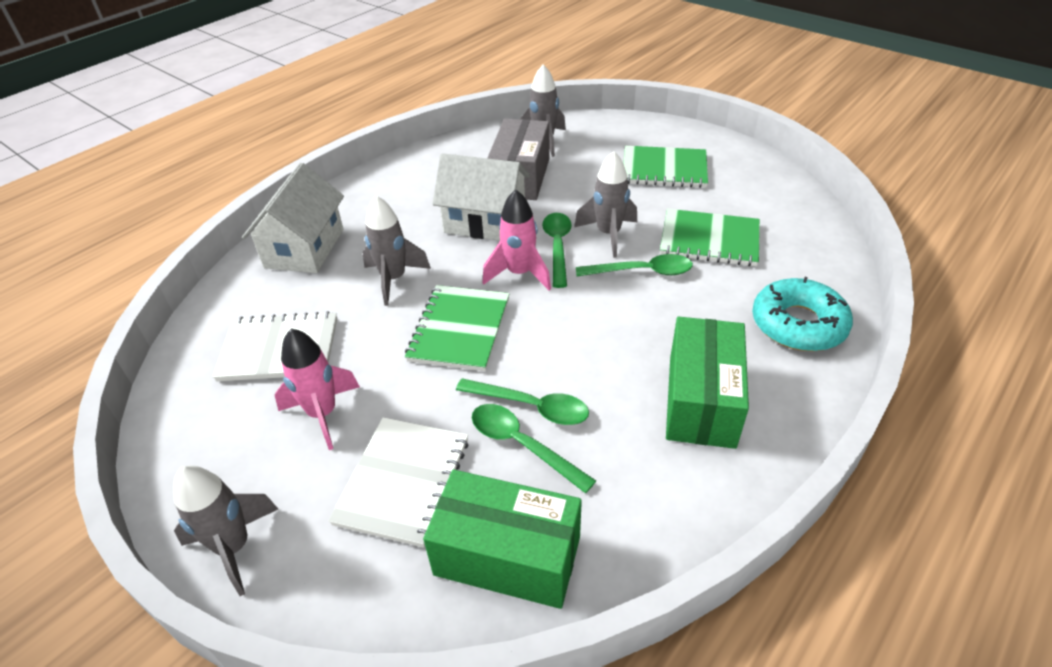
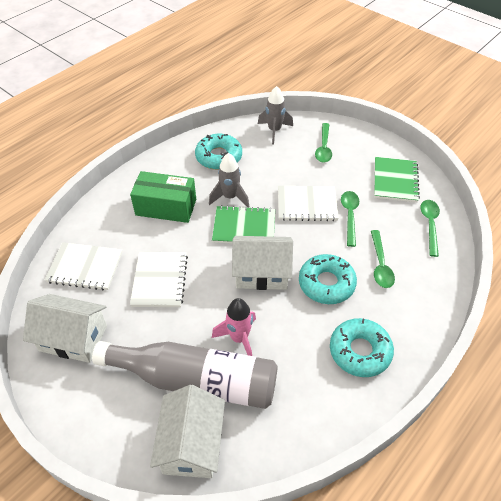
green box: [423,470,582,609] [666,317,749,449] = 2 -> [130,171,196,223] = 1
green notebook: [405,285,510,371] [623,146,708,188] [660,209,760,266] = 3 -> [212,205,275,244] [374,157,420,202] = 2
grey bottle: none = 0 -> [92,341,278,409] = 1
grey box: [487,119,550,200] = 1 -> none = 0
grey rocket: [173,465,278,596] [362,196,431,306] [520,65,566,157] [574,151,637,258] = 4 -> [209,153,249,208] [258,86,293,145] = 2
pink rocket: [275,328,360,450] [482,189,551,290] = 2 -> [212,298,256,356] = 1
turquoise donut: [752,277,853,351] = 1 -> [195,134,242,170] [299,254,357,304] [330,318,394,377] = 3
white house: [242,163,344,273] [432,153,530,241] = 2 -> [23,294,107,363] [150,385,225,478] [232,236,293,290] = 3
white notebook: [213,311,337,382] [328,417,469,548] = 2 -> [45,242,122,290] [130,252,188,307] [278,186,339,221] = 3

